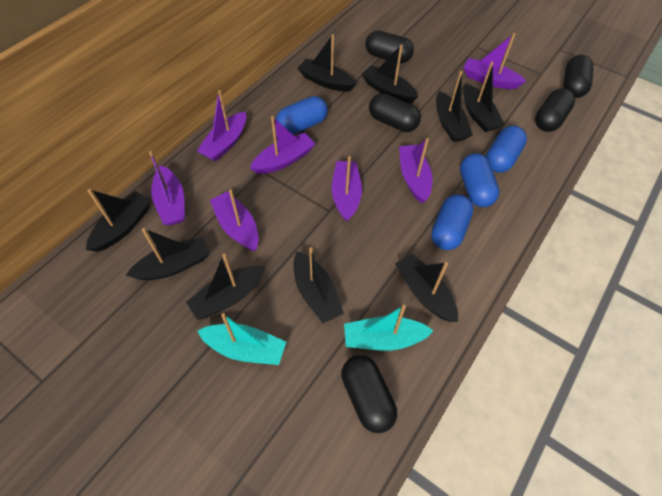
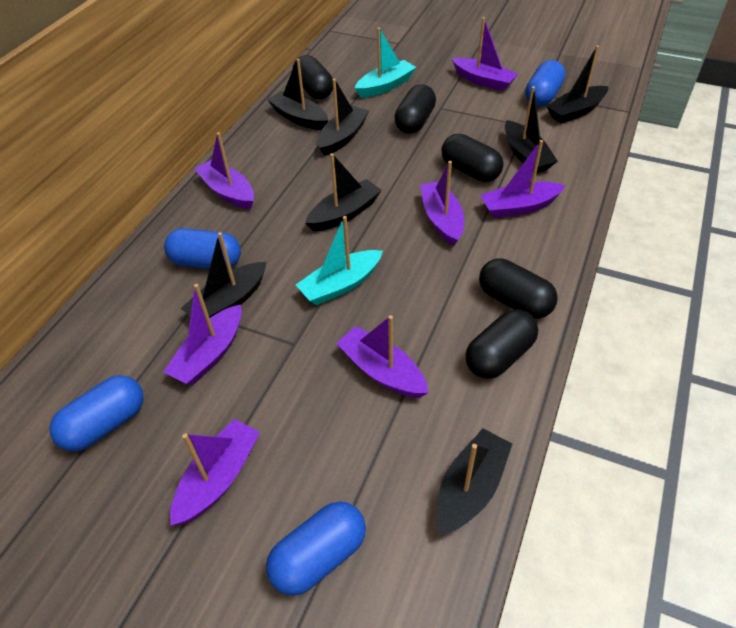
black boat: [86,189,151,252] [126,228,210,280] [186,253,266,320] [294,247,344,323] [298,34,356,92] [362,44,418,103] [395,253,458,322] [436,71,473,142] [463,62,505,132] = 9 -> [181,232,267,318] [267,59,328,130] [305,153,382,231] [318,79,369,156] [435,429,512,535] [505,86,558,173] [546,45,608,123] = 7

